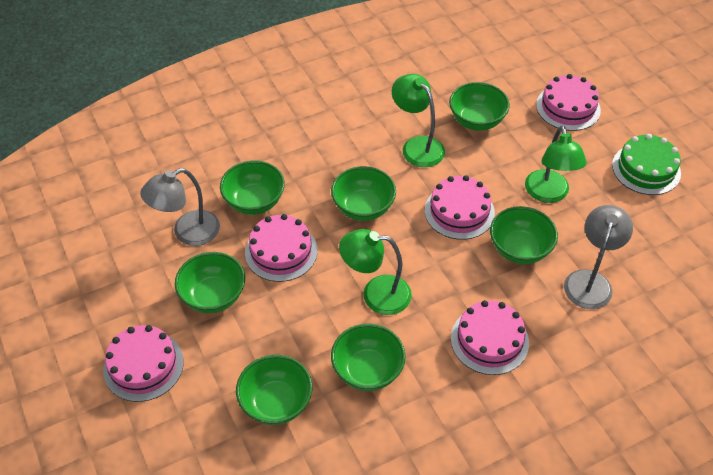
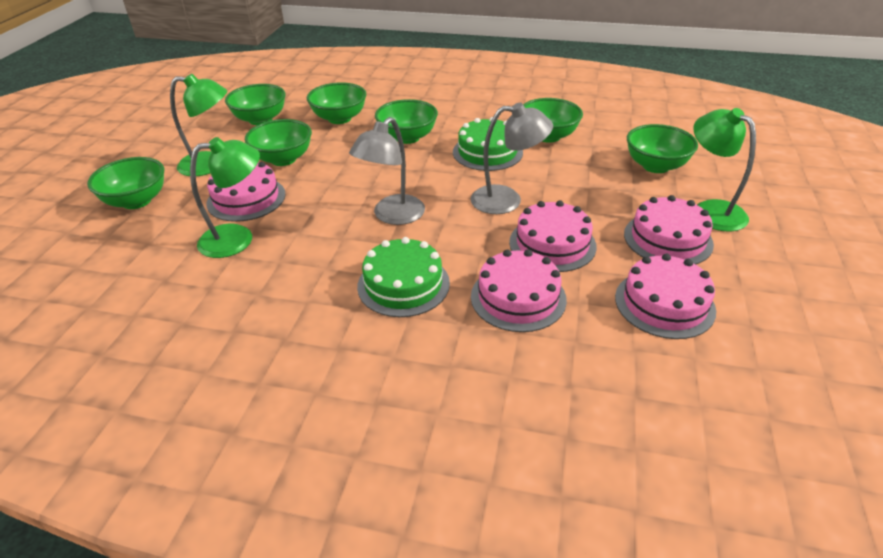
green cake: [612,134,681,195] = 1 -> [357,237,450,317] [453,117,523,171] = 2

